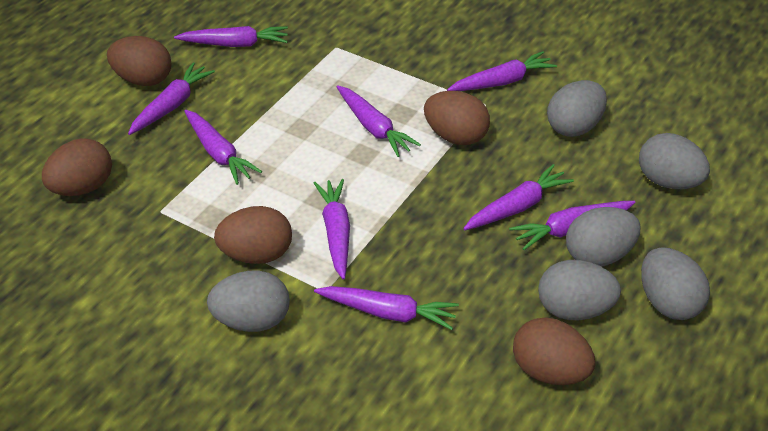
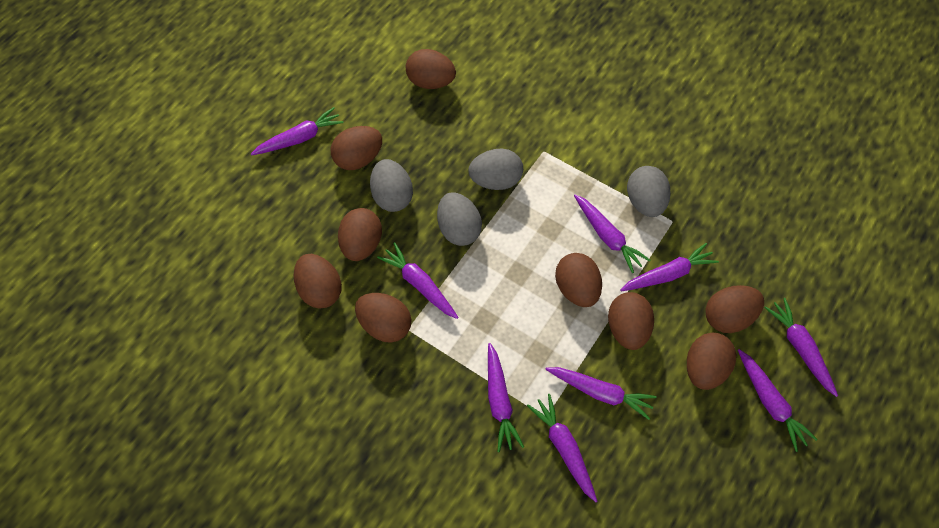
brown egg: [42,138,112,196] [107,36,171,86] [214,206,292,264] [424,91,490,145] [513,317,595,385] = 5 -> [294,254,342,309] [331,126,382,170] [338,208,382,261] [355,293,411,343] [406,49,456,89] [555,253,602,307] [608,292,654,350] [687,333,736,390] [705,285,764,333] = 9
grey egg: [207,271,290,332] [538,260,621,320] [547,80,607,137] [566,207,640,267] [639,133,710,189] [641,247,710,320] = 6 -> [370,159,413,212] [437,192,482,246] [468,148,523,190] [627,166,671,217] = 4

